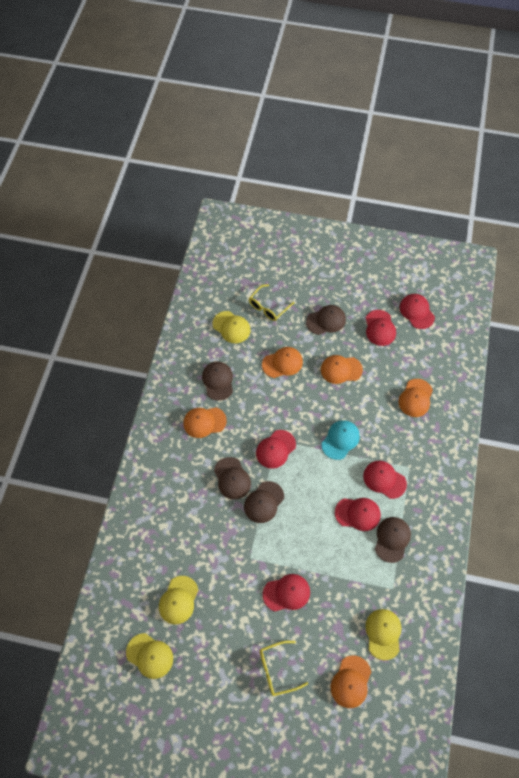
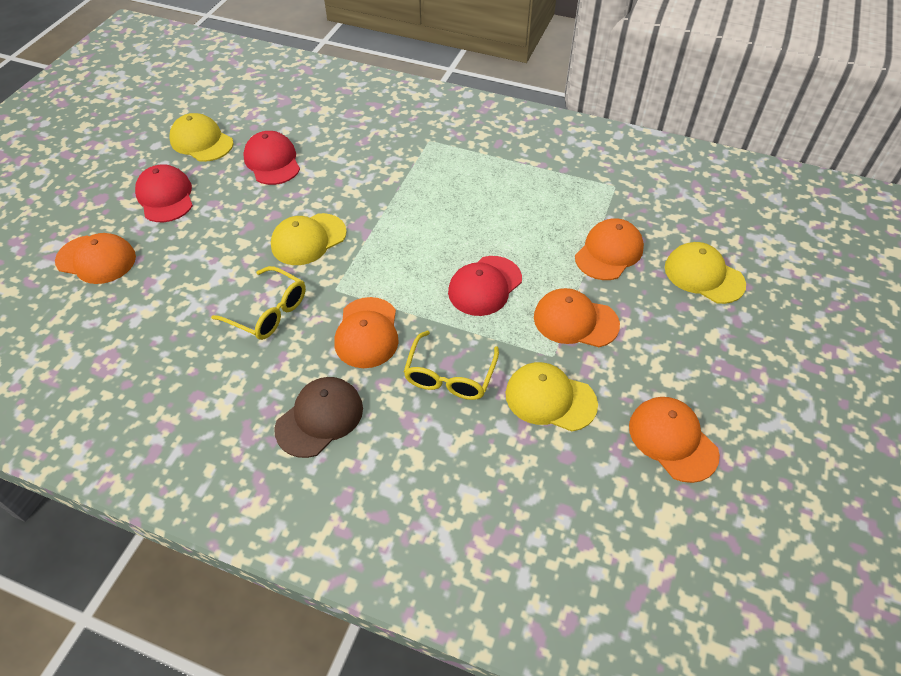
brown cap: [202,361,233,401] [214,457,251,499] [244,481,284,523] [306,305,346,335] [375,517,411,563] = 5 -> [274,377,363,458] = 1
red cap: [256,430,296,469] [263,574,310,611] [335,498,381,531] [363,461,407,499] [366,310,396,346] [399,294,435,329] = 6 -> [135,164,193,222] [243,131,300,185] [448,256,522,316] = 3
turquoise cap: [321,420,360,460] = 1 -> none = 0

